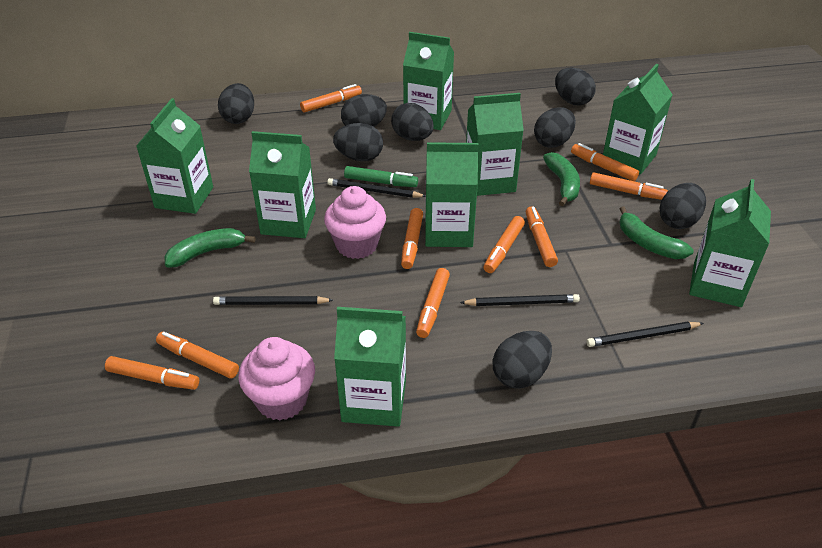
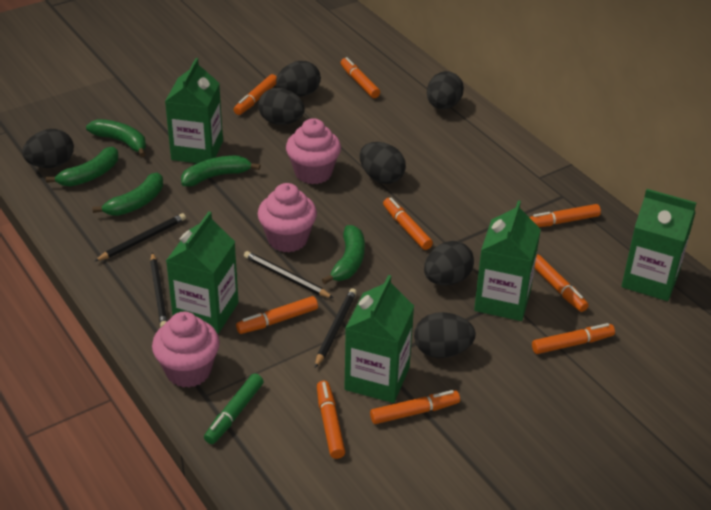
black egg: [218,83,254,124] [333,123,383,161] [341,94,387,127] [391,103,433,141] [493,331,552,389] [534,107,576,148] [555,68,596,105] [659,183,706,229] = 8 -> [22,129,74,168] [258,88,305,125] [276,61,321,97] [360,142,406,184] [414,312,476,358] [424,241,474,286] [427,71,464,109] = 7
green banana: [164,228,256,268] [543,152,580,206] [619,206,694,259] = 3 -> [46,147,118,187] [86,119,146,157] [92,173,163,216] [181,156,260,187] [322,225,365,284] = 5
green carton: [136,98,213,214] [249,131,316,238] [334,307,406,427] [403,32,454,130] [425,142,479,247] [466,93,524,196] [603,64,673,175] [689,179,771,307] = 8 -> [165,58,223,163] [166,211,238,334] [344,275,414,403] [474,200,541,321] [622,189,697,301] = 5
pink cupcake: [238,337,315,421] [324,186,386,259] = 2 -> [152,312,220,388] [258,183,317,252] [286,118,341,184] = 3

